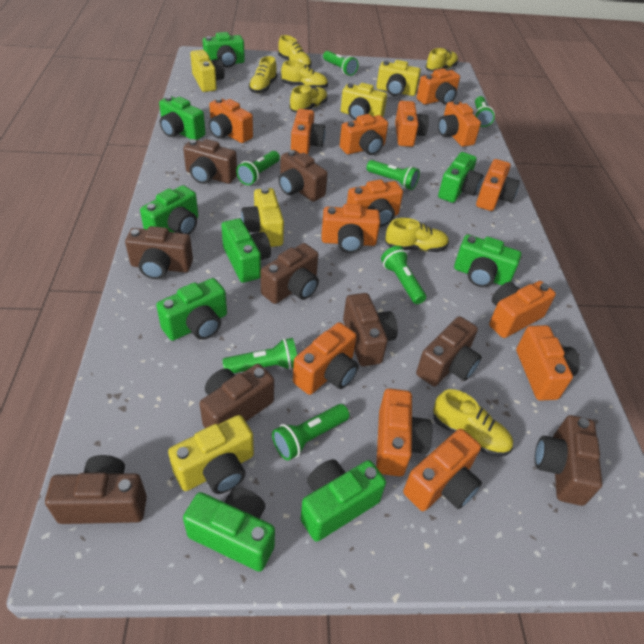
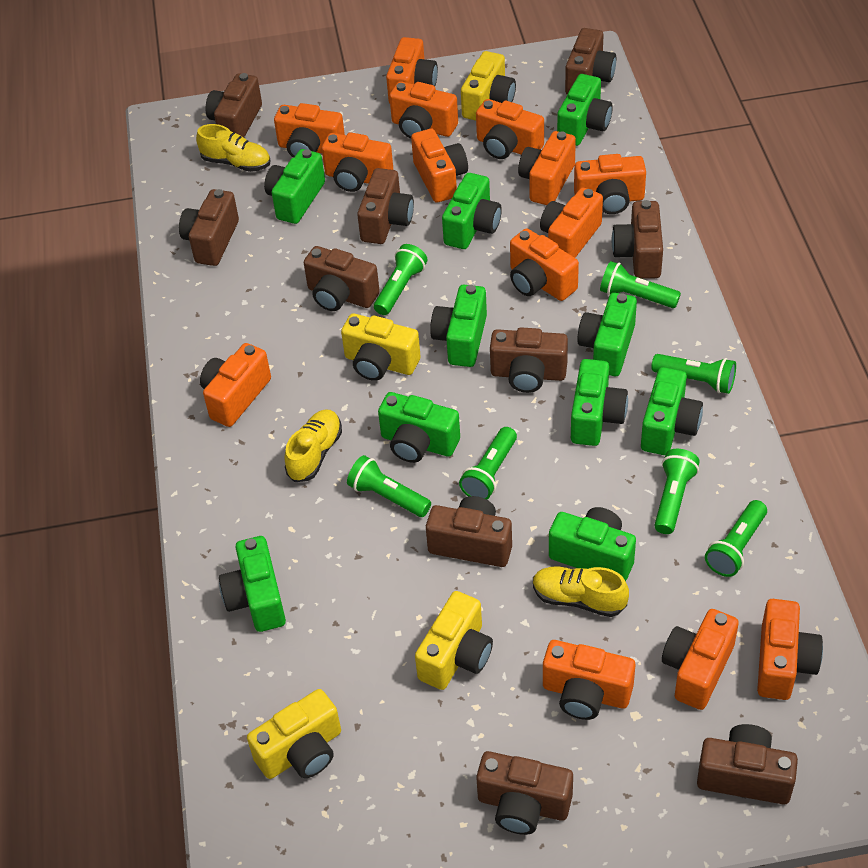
brown camera: [45,455,147,524] [125,226,193,279] [183,139,237,184] [200,364,274,428] [261,243,319,304] [278,150,328,202] [343,293,398,366] [416,316,482,386] [535,415,603,506] = 9 -> [179,189,239,266] [206,73,262,137] [304,246,380,311] [357,168,414,244] [426,496,512,567] [476,751,573,835] [490,327,568,393] [565,28,616,95] [612,200,663,279] [697,724,798,804] = 10
green camera: [140,185,198,235] [156,278,227,341] [159,96,205,140] [183,487,275,572] [203,32,245,68] [221,219,271,283] [300,459,386,542] [438,152,483,203] [454,235,521,287] = 9 -> [219,536,286,632] [264,149,325,224] [378,392,460,463] [430,285,487,367] [442,173,502,249] [549,507,636,581] [557,74,613,146] [571,359,628,446] [577,293,637,376] [641,367,703,455] = 10
yellow camera: [168,415,254,494] [190,50,225,92] [241,187,284,247] [341,83,387,120] [376,60,421,96] = 5 -> [247,689,341,779] [341,313,421,381] [415,591,493,690] [461,51,516,121] = 4
yellow shoe: [249,56,278,94] [278,35,311,67] [281,60,328,88] [290,85,327,113] [385,218,449,252] [425,48,458,72] [433,389,513,457] = 7 -> [196,124,271,172] [284,409,342,482] [533,567,629,617] = 3

